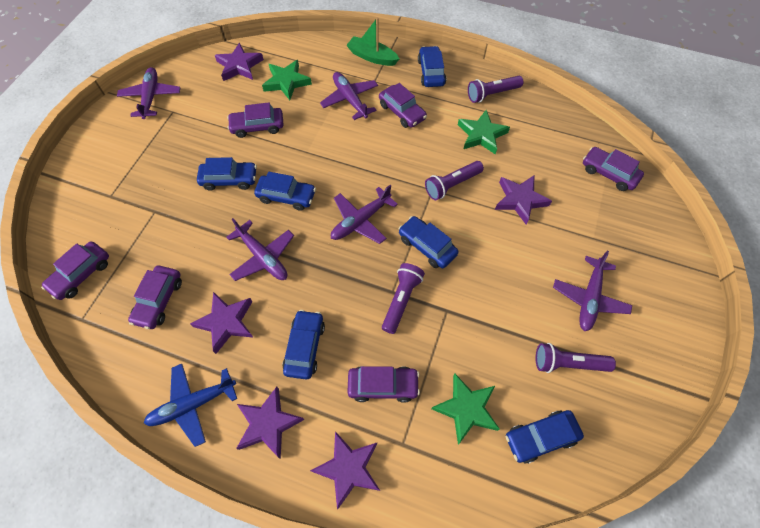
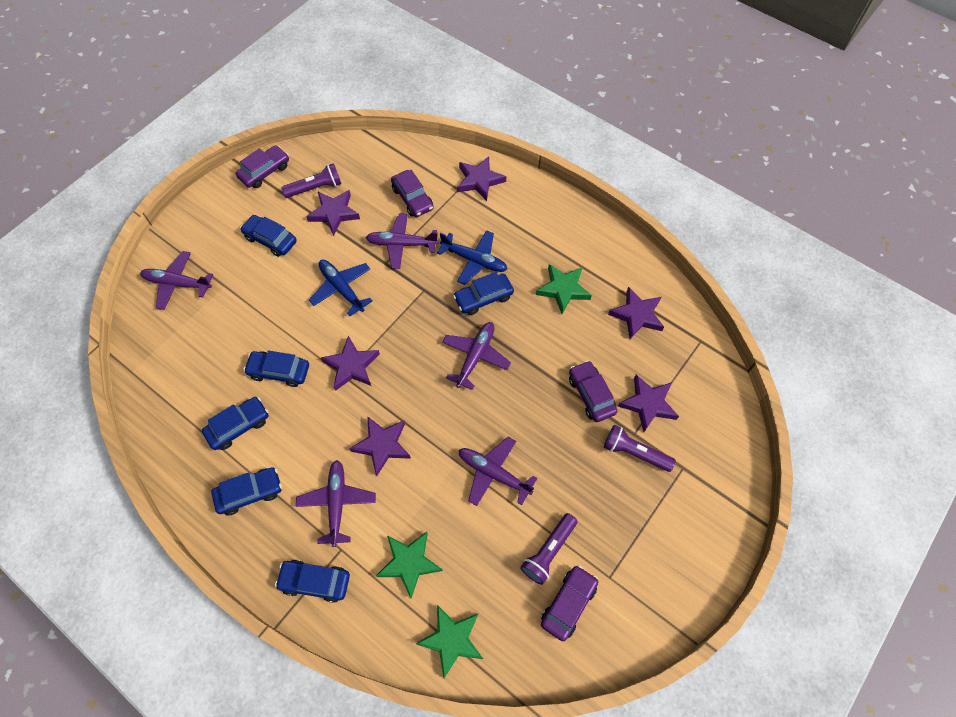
blue plane: [144,364,237,447] = 1 -> [309,260,373,316] [437,230,507,285] = 2
green boat: [346,17,400,66] = 1 -> none = 0
purple car: [41,241,109,300] [128,266,182,329] [227,103,283,138] [348,366,420,403] [379,83,427,128] [583,147,644,191] = 6 -> [236,145,289,188] [391,170,434,217] [541,565,598,641] [569,360,618,422] = 4
purple flashlight: [382,263,425,334] [425,161,484,200] [468,76,523,103] [536,343,616,373] = 4 -> [281,163,341,198] [520,513,577,585] [604,425,676,472] = 3
purple star: [190,292,254,354] [215,43,264,81] [236,387,304,459] [310,431,380,509] [495,176,552,225] = 5 -> [306,190,360,236] [321,336,380,391] [349,416,411,476] [457,156,506,201] [608,287,664,339] [618,375,679,432] = 6

